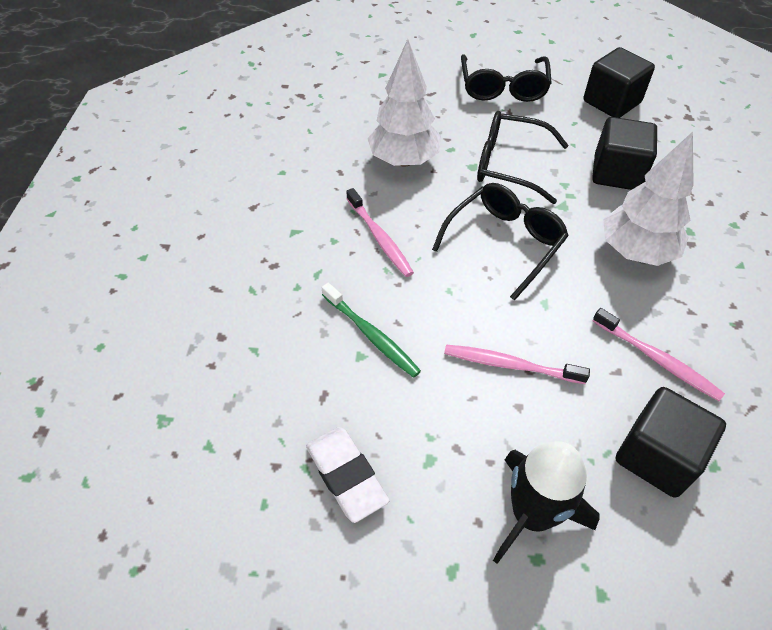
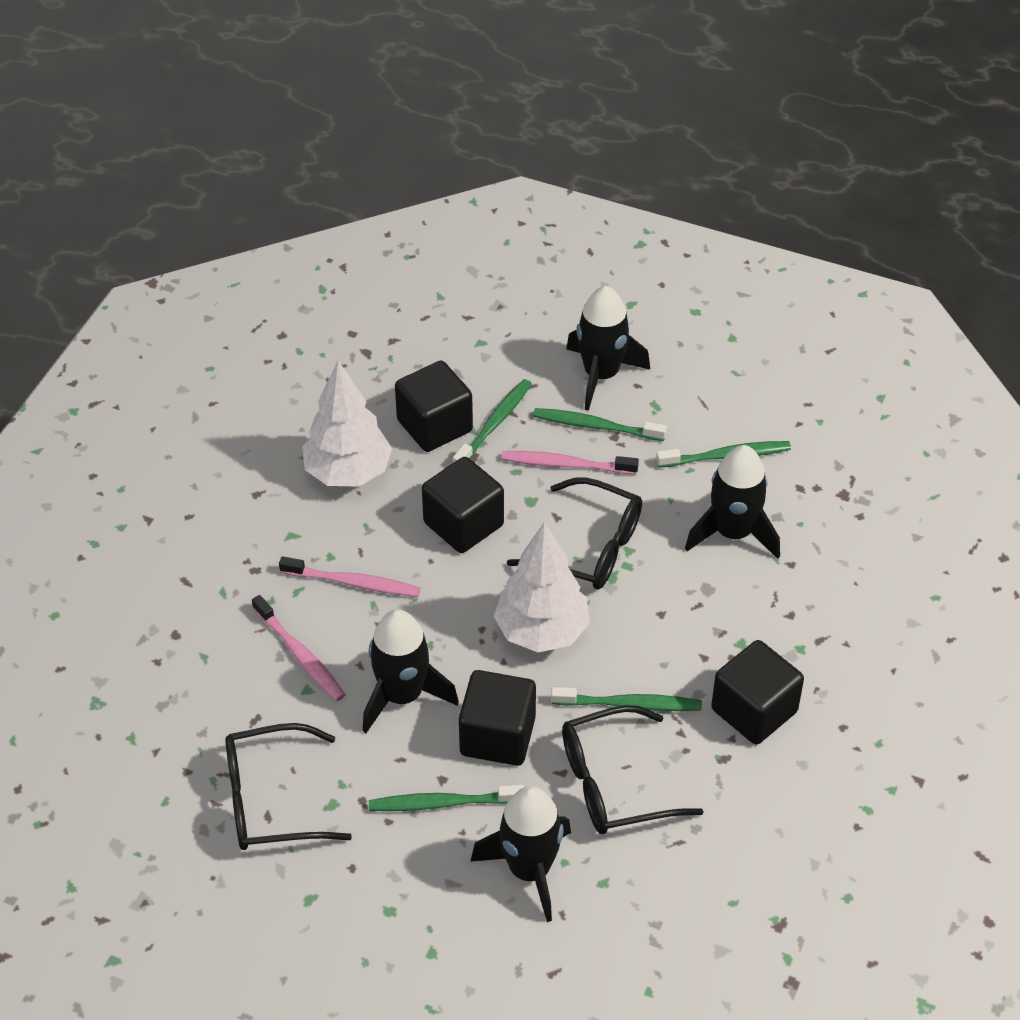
black cube: [584,47,655,118] [592,117,657,190] [616,387,726,498] = 3 -> [395,361,473,452] [422,457,504,553] [459,670,536,766] [711,640,804,744] = 4
black rocket: [493,441,600,564] = 1 -> [363,609,459,733] [470,786,571,922] [566,286,650,411] [685,445,780,559] = 4
green toothbrush: [322,283,421,378] = 1 -> [369,785,524,811] [453,379,532,463] [533,408,667,441] [551,687,702,711] [656,441,791,468] = 5
white eraser: [306,427,389,523] = 1 -> none = 0

